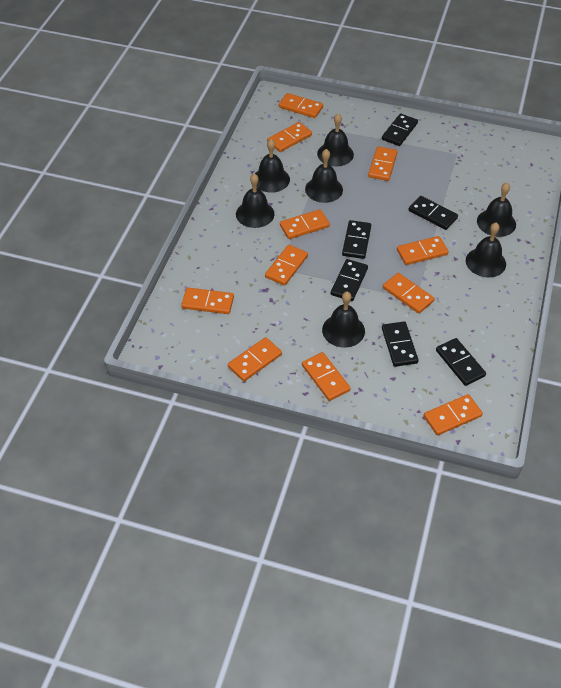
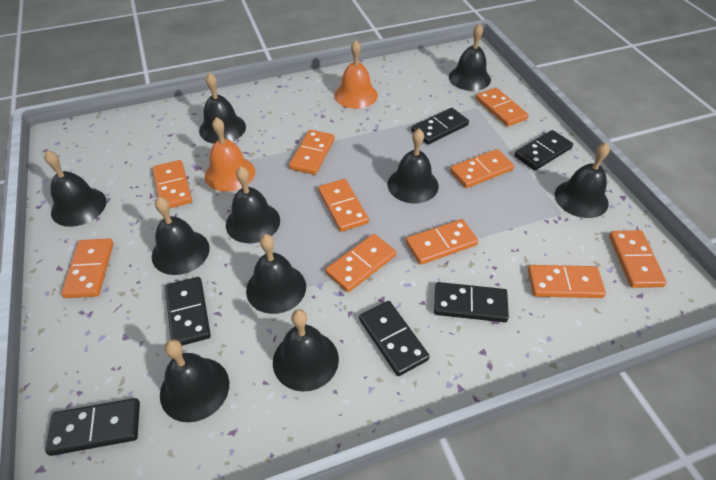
black bell: [236,174,275,228] [255,139,290,193] [305,149,343,203] [317,113,354,166] [322,292,365,348] [466,222,506,277] [477,183,516,237] = 7 -> [44,150,107,227] [152,197,210,275] [160,339,229,422] [199,73,246,144] [226,167,280,243] [246,234,306,314] [273,309,339,392] [388,129,439,204] [449,23,491,91] [555,142,610,218] = 10
orange bell: none = 0 -> [205,117,255,192] [334,40,378,109] = 2
orange domino: [181,288,234,314] [228,337,282,381] [265,245,308,286] [267,122,312,152] [279,93,323,118] [280,209,330,239] [302,352,350,401] [368,146,398,181] [383,273,434,314] [397,236,448,265] [424,394,483,436] = 11 -> [61,238,113,298] [152,160,192,209] [289,130,335,175] [318,179,369,232] [326,234,396,292] [406,219,478,265] [450,149,514,188] [476,88,529,127] [528,265,606,298] [609,230,667,288] = 10

